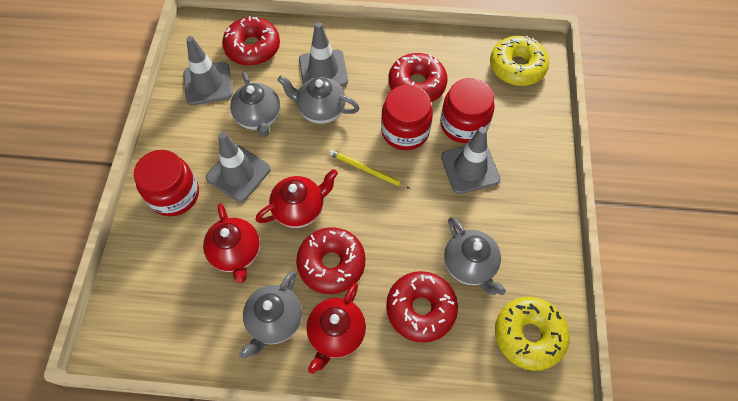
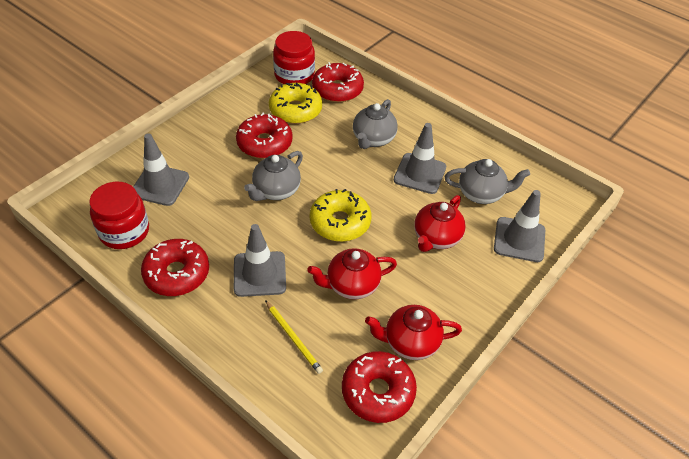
grey teapot: [230,72,280,137] [239,271,302,359] [278,75,359,124] [444,217,506,295] = 4 -> [244,151,303,201] [353,99,398,149] [445,159,530,204] = 3
red jar: [134,150,199,217] [381,85,433,150] [440,78,495,143] = 3 -> [89,182,149,249] [273,31,315,84] = 2

